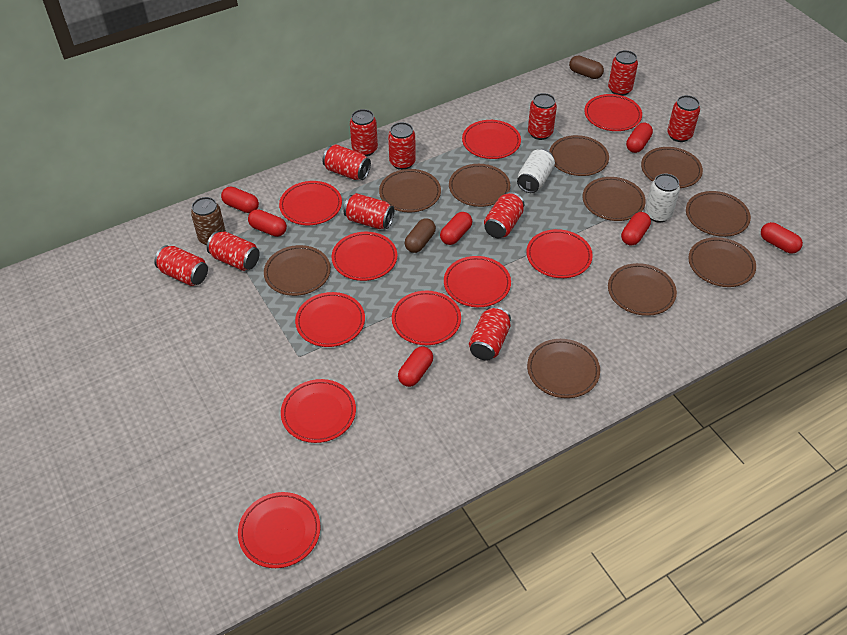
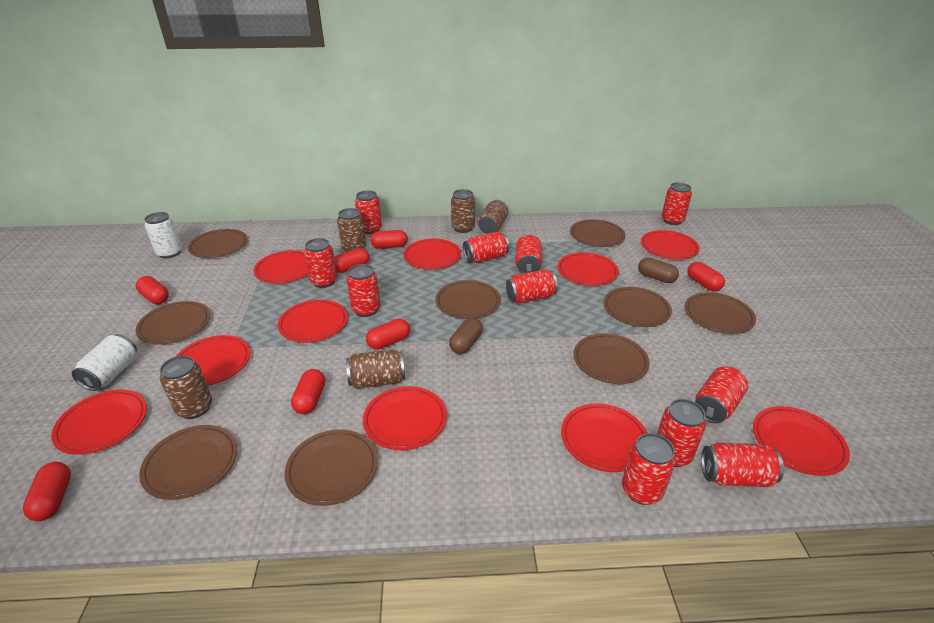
brown can: [191,197,226,246] = 1 -> [160,356,212,419] [337,208,366,252] [346,349,405,389] [451,189,475,233] [478,200,508,234] = 5
brown plate: [264,245,331,296] [379,169,441,212] [449,164,510,207] [527,339,600,398] [549,135,609,176] [582,177,646,221] [608,263,677,316] [641,147,703,188] [686,191,751,237] [688,237,756,287] = 10 -> [135,301,210,345] [139,425,237,500] [188,229,248,258] [284,429,378,506] [435,280,501,319] [570,219,626,247] [573,333,650,384] [603,287,672,327] [684,292,756,334] = 9

